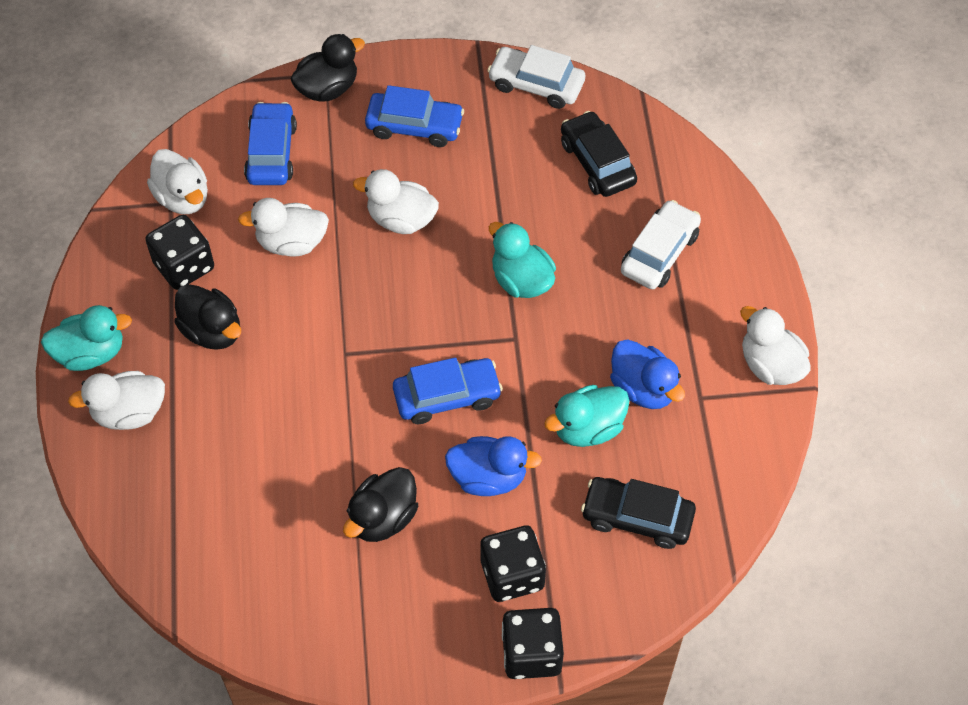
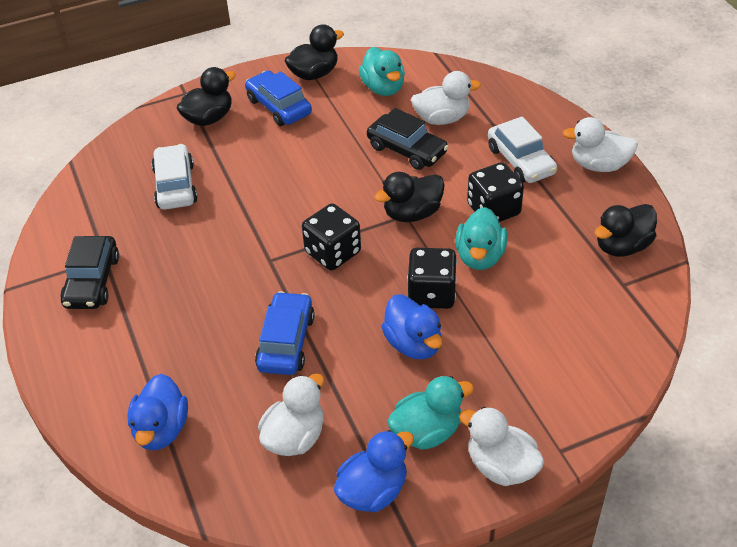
black duck: [174,284,241,350] [290,34,365,102] [343,467,418,542] = 3 -> [177,67,236,126] [284,24,344,80] [374,172,445,222] [594,204,657,257] = 4
blue car: [244,102,297,185] [365,85,464,147] [393,358,503,424] = 3 -> [245,70,312,126] [255,291,315,375] = 2
blue duck: [445,436,542,496] [610,339,685,409] = 2 -> [127,374,188,451] [334,430,414,512] [381,295,443,359] = 3
white duck: [68,371,165,430] [147,149,208,214] [238,198,329,257] [353,169,439,234] [740,306,811,385] = 5 -> [258,374,324,456] [411,71,481,125] [459,407,544,486] [563,117,638,172] = 4

